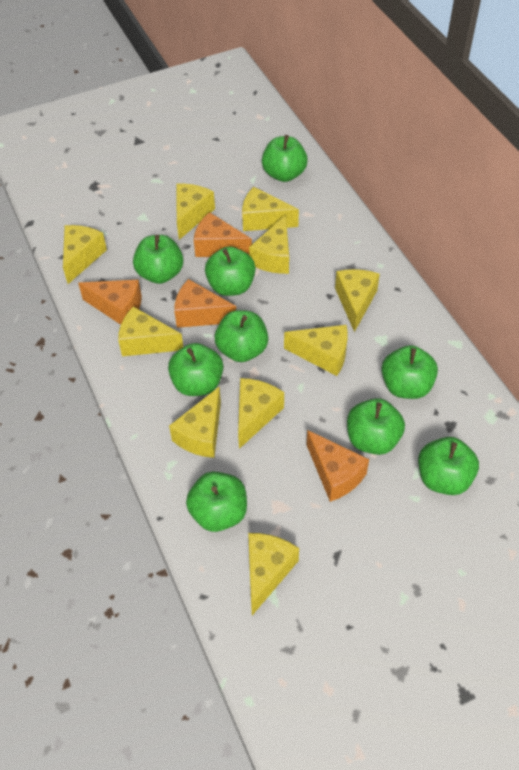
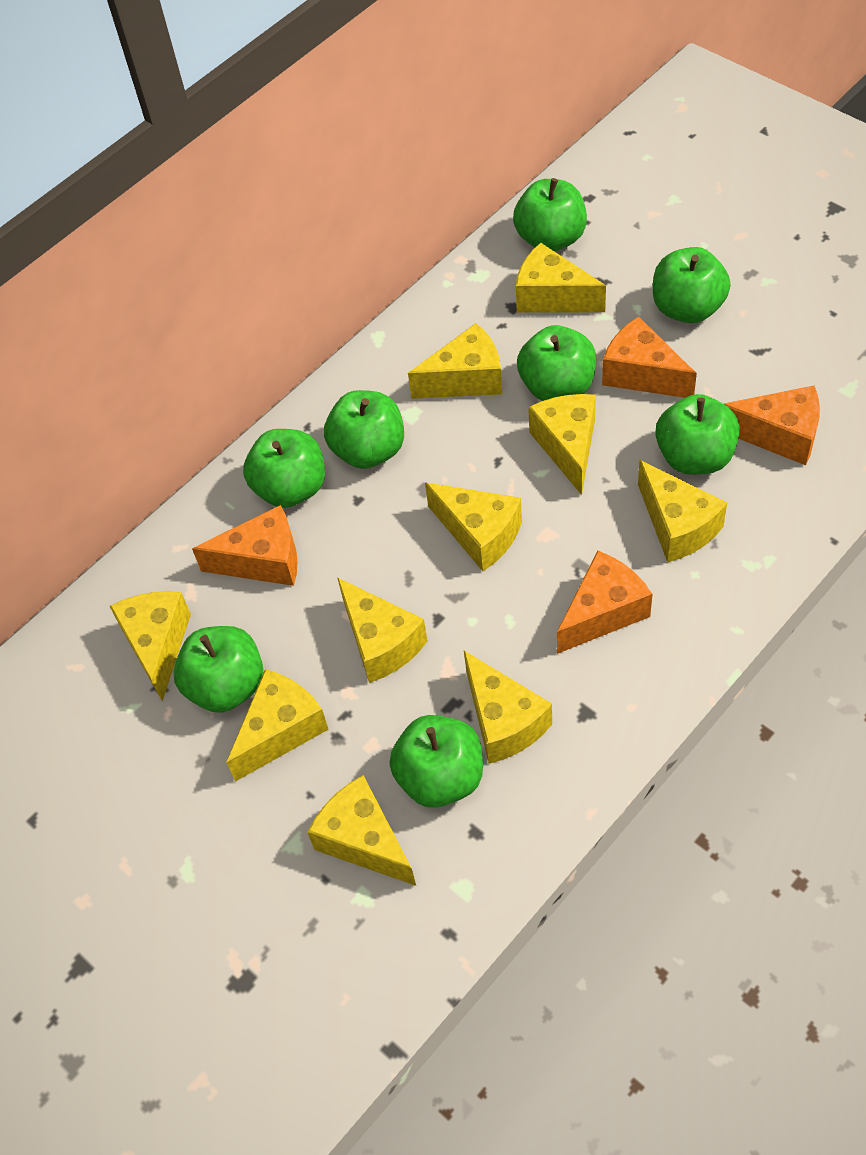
green apple: [133,235,183,284] [168,343,223,396] [186,472,247,532] [205,246,256,296] [215,310,268,362] [262,135,308,182] [347,398,405,455] [381,345,438,399] [418,437,479,495] = 9 -> [173,626,264,713] [243,429,325,508] [324,390,404,469] [389,715,483,808] [513,178,587,251] [517,325,596,401] [653,247,731,323] [655,394,740,474] = 8

